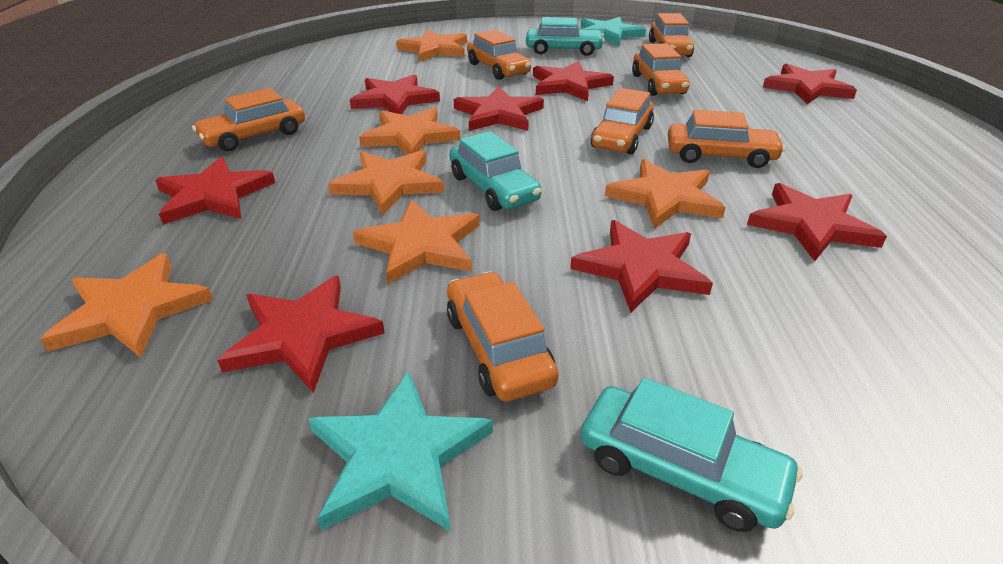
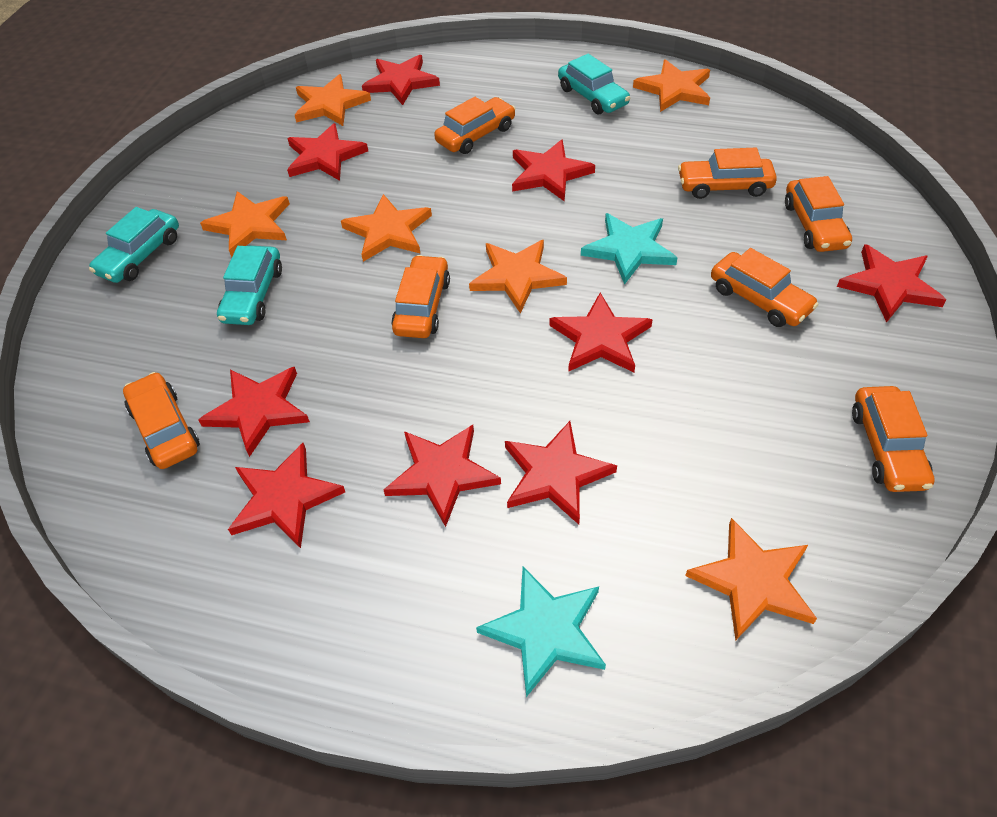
red star: [155,157,275,225] [217,276,385,393] [350,74,440,114] [453,86,544,131] [533,61,614,101] [570,220,713,313] [747,183,887,261] [763,63,857,104] = 8 -> [198,367,310,457] [228,443,345,548] [287,123,368,181] [362,55,440,105] [383,425,501,527] [505,421,617,525] [512,139,595,201] [549,293,653,372] [837,244,946,323] = 9

